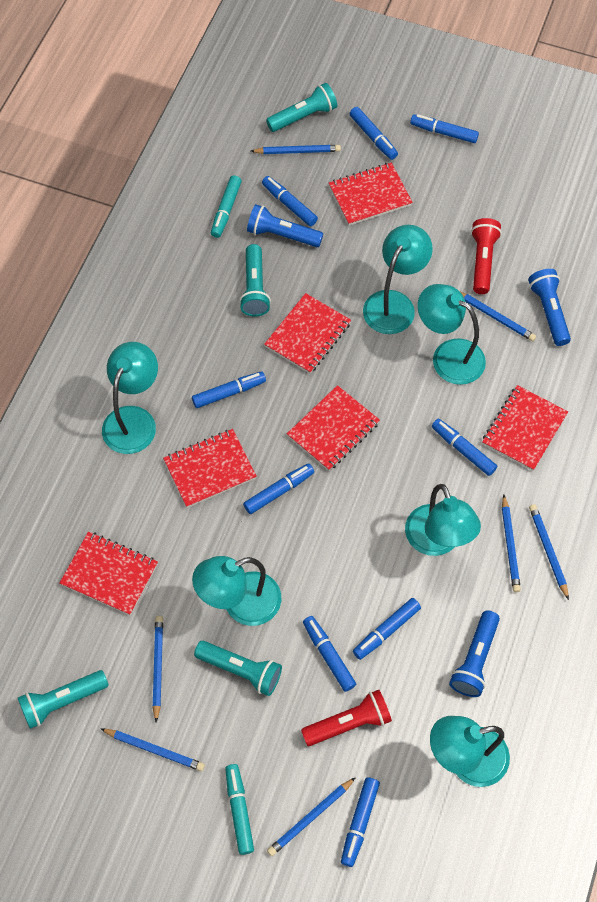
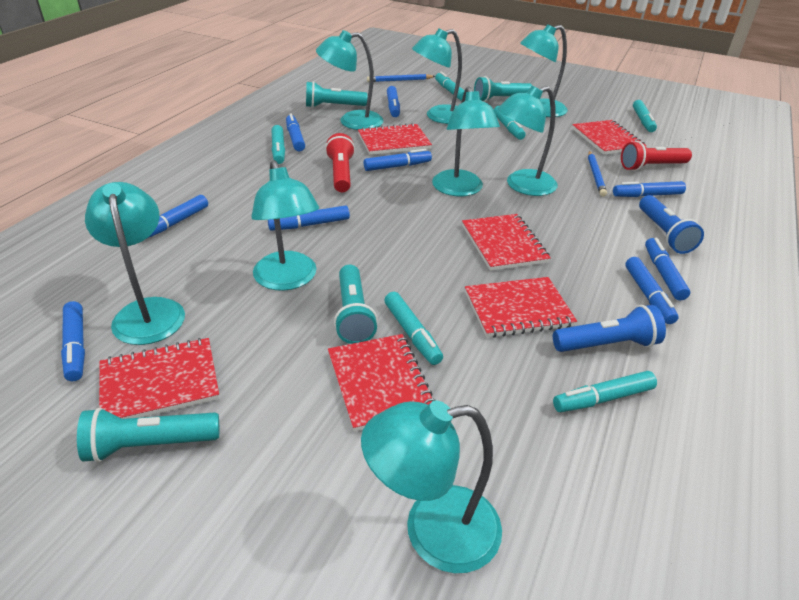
blue flashlight: [247,204,323,247] [449,610,500,697] [528,269,571,346] = 3 -> [553,305,666,352] [639,195,704,254] = 2
blue pencil: [100,728,205,771] [153,616,163,722] [251,145,341,154] [267,777,356,856] [461,292,536,341] [502,494,521,592] [529,504,569,600] = 7 -> [367,74,435,82] [588,151,607,197] = 2
turquoise lamp: [102,342,158,454] [192,556,282,626] [363,225,433,334] [405,484,481,556] [418,284,486,385] [430,716,510,787] = 6 -> [85,182,185,345] [251,160,319,291] [316,30,383,130] [361,401,502,573] [412,28,462,124] [432,86,500,196] [497,86,557,196] [520,24,568,117] = 8
turquoise marker: [211,175,242,238] [225,764,254,855] = 2 -> [272,125,285,164] [384,292,443,365] [435,71,465,101] [494,106,525,140] [553,371,657,412] [633,100,657,132] = 6

